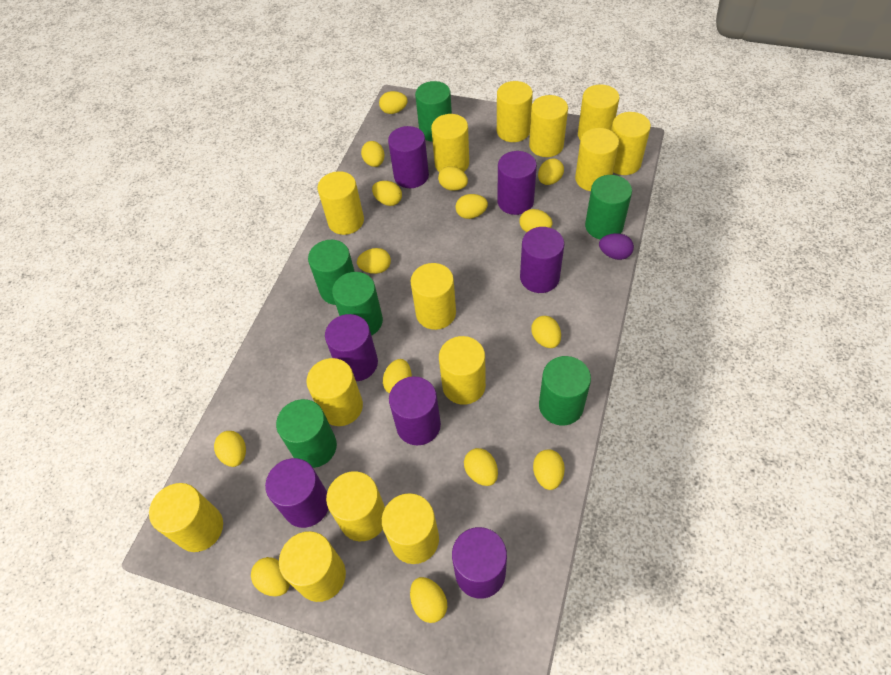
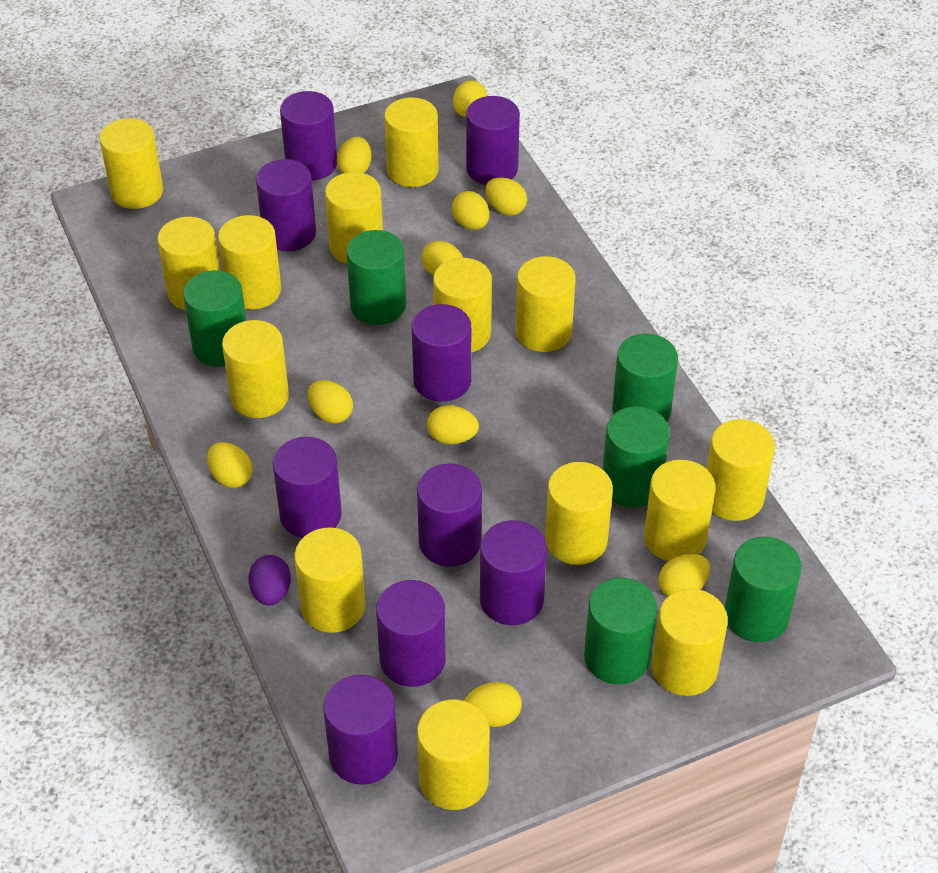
purple cylinder: [265,458,328,528] [325,314,378,381] [388,126,429,188] [389,376,441,445] [452,527,507,599] [497,151,537,215] [520,227,564,293] = 7 -> [256,159,316,251] [273,437,342,538] [280,91,337,181] [323,675,398,785] [376,580,446,687] [412,304,471,402] [417,463,482,567] [466,96,520,185] [480,520,547,625] = 9
yellow egg: [214,431,246,467] [251,557,290,596] [357,248,391,274] [361,141,384,167] [372,181,402,206] [379,91,408,114] [383,359,412,394] [410,577,447,623] [438,166,468,191] [456,194,488,219] [464,448,498,486] [519,209,553,232] [531,316,561,348] [533,450,565,490] [538,159,564,185] = 15 -> [207,442,253,488] [308,380,353,423] [337,137,372,173] [421,241,463,275] [427,405,479,444] [452,191,489,230] [453,80,487,117] [464,682,522,727] [485,177,527,216] [658,554,710,596] = 10

